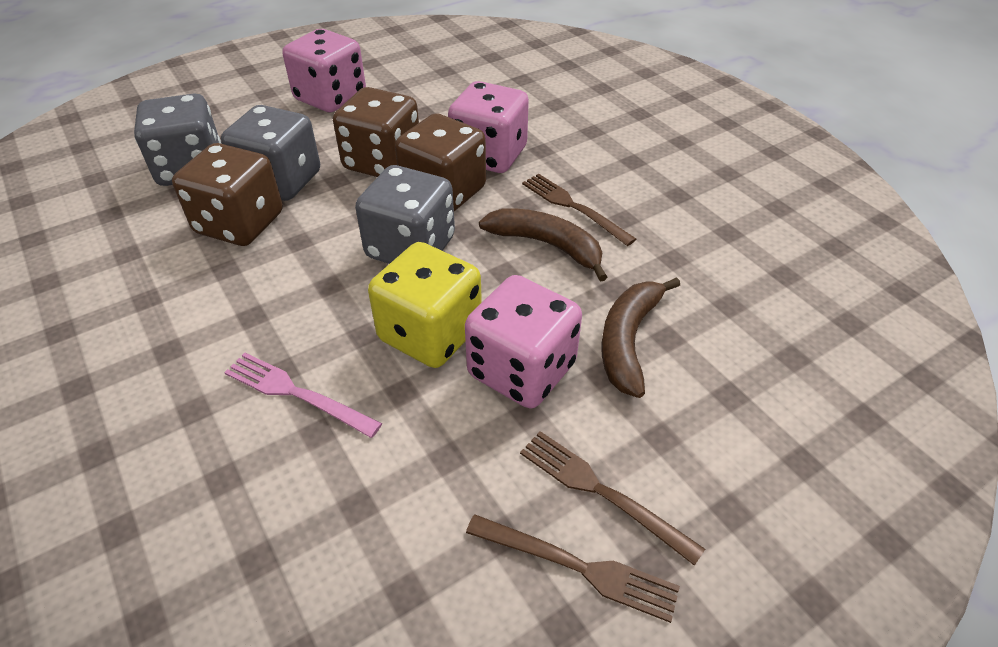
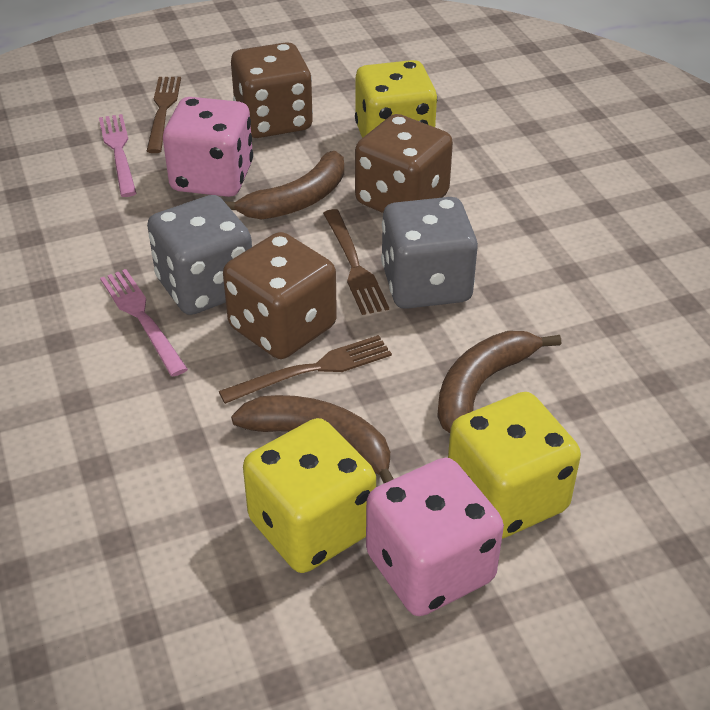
brown banana: [479,208,607,282] [601,277,680,398] = 2 -> [224,151,344,220] [231,395,394,483] [437,331,561,433] = 3
grey dice: [134,94,221,186] [221,105,320,201] [355,165,455,264] = 3 -> [147,195,252,315] [381,197,478,309] = 2
pink dice: [283,29,366,112] [448,81,529,173] [465,275,582,408] = 3 -> [163,97,253,197] [366,458,504,616] = 2
pink fork: [224,353,382,438] = 1 -> [99,114,137,197] [100,269,188,377] = 2
yellow dice: [368,242,482,368] = 1 -> [243,418,376,573] [355,60,437,138] [448,392,581,539] = 3

